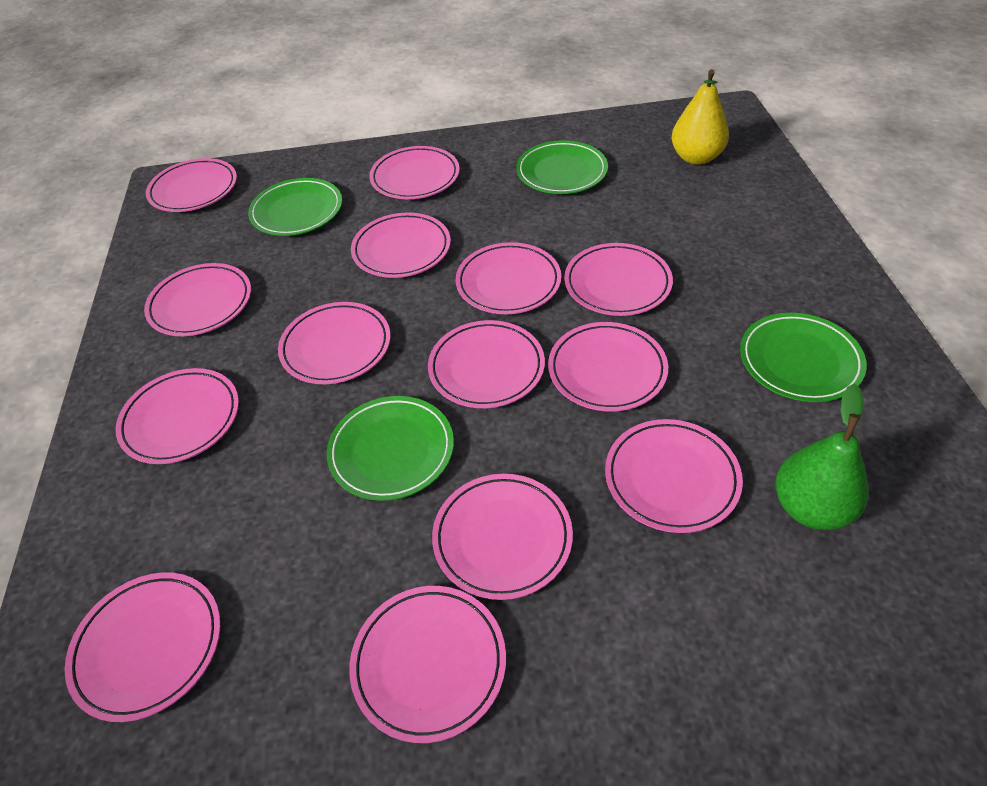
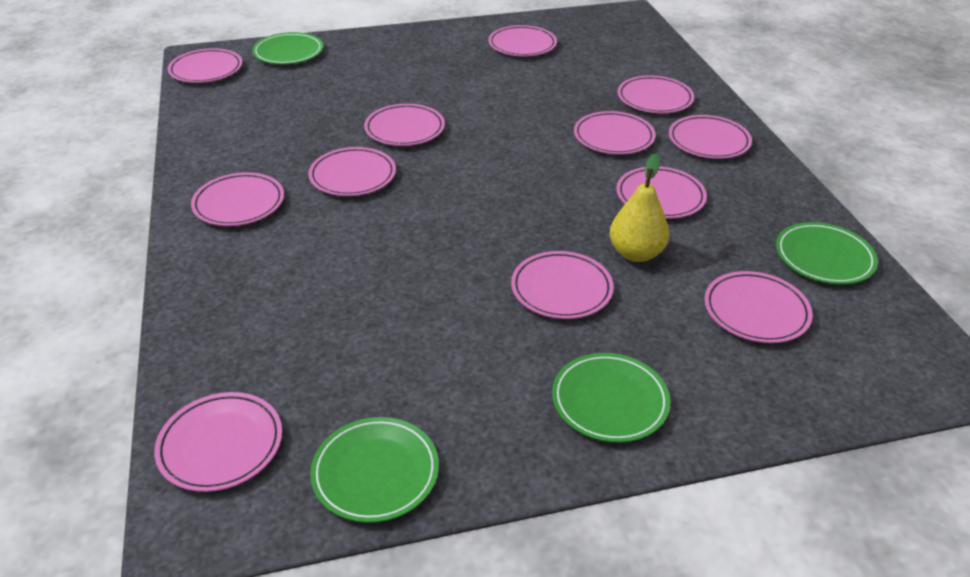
green pear: [775,383,869,530] = 1 -> none = 0
pink plate: [65,572,221,722] [116,368,239,464] [144,263,251,336] [146,158,237,212] [278,302,391,384] [349,586,506,743] [351,213,451,278] [369,146,460,199] [428,320,545,408] [432,474,573,600] [456,242,561,314] [548,322,668,412] [564,243,673,316] [605,419,743,533] = 14 -> [154,392,282,492] [168,48,242,83] [191,172,284,226] [308,147,396,196] [364,104,445,146] [488,25,557,56] [511,251,614,319] [574,111,656,155] [616,166,707,219] [618,75,694,113] [669,115,752,159] [704,271,813,343] = 12

